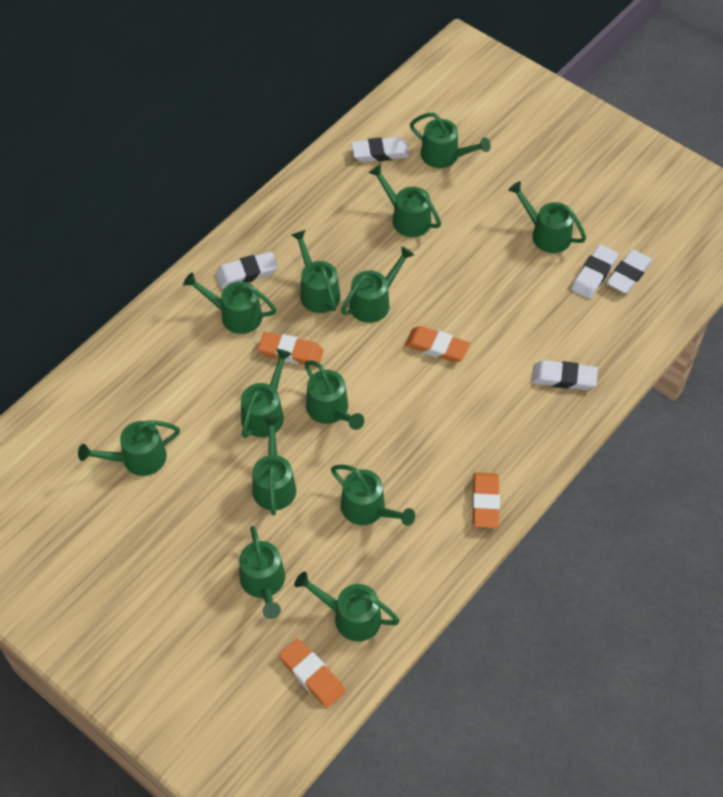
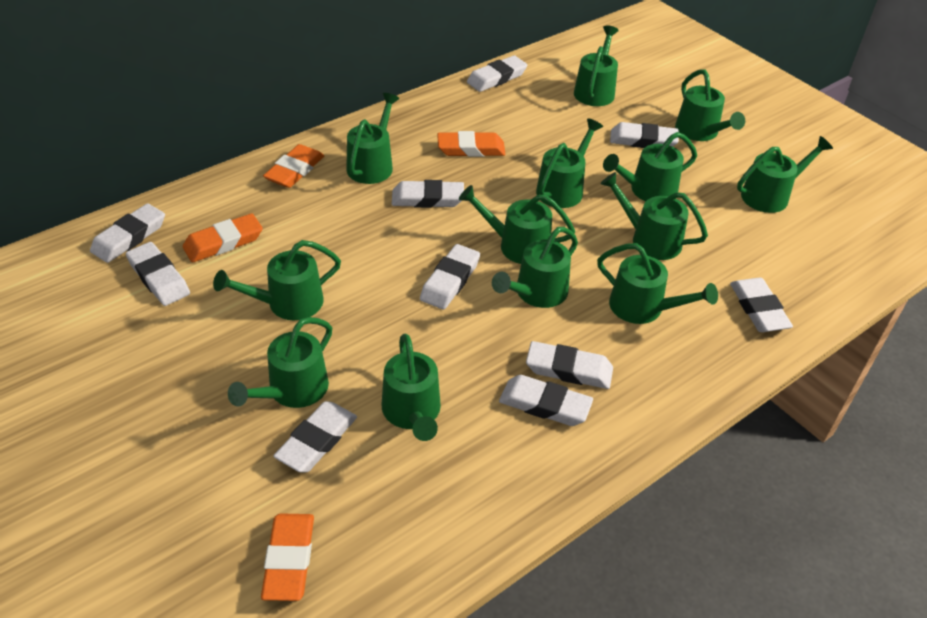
white eraser: [216,252,278,288] [351,137,409,162] [532,360,598,390] [571,245,618,299] [606,249,652,294] = 5 -> [90,203,165,263] [126,242,190,306] [273,401,357,472] [392,180,464,208] [420,244,480,310] [467,55,527,92] [499,375,593,426] [526,341,613,389] [610,122,679,148] [730,278,793,332] = 10

